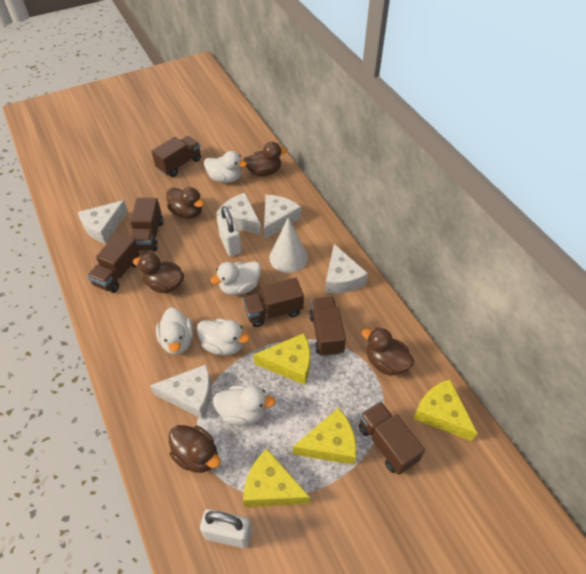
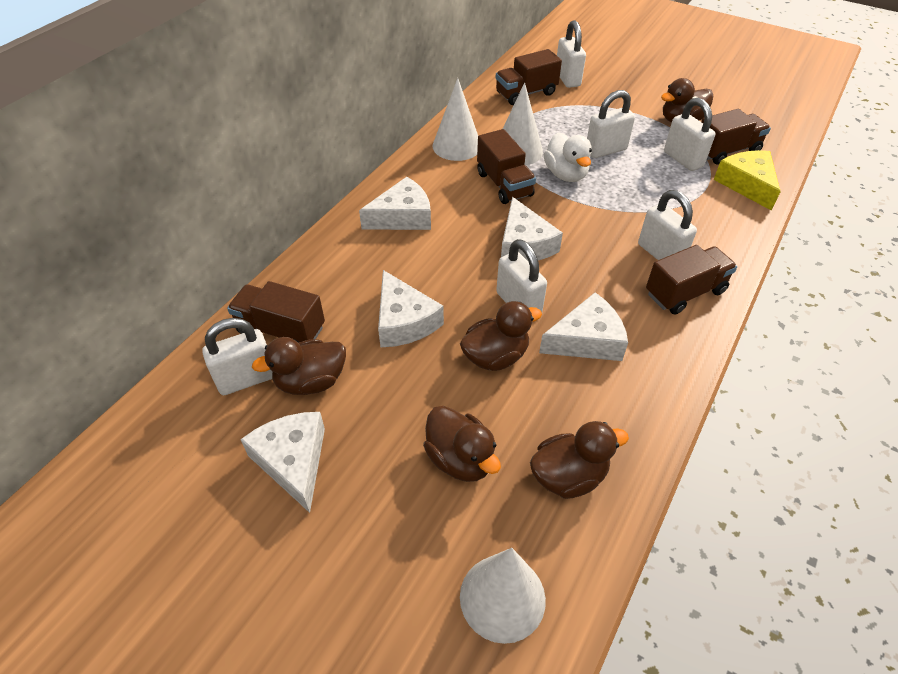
brown truck: [87,233,140,293] [130,198,163,251] [151,136,201,177] [243,278,304,327] [309,297,346,357] [358,401,425,475] = 6 -> [227,281,325,343] [477,129,536,204] [495,49,562,105] [646,245,737,315] [701,109,771,165] = 5
white cone: [269,218,308,273] = 1 -> [433,78,478,161] [460,548,546,644] [503,82,543,165] = 3
white duck: [156,307,193,355] [197,319,250,355] [204,151,247,183] [210,261,261,295] [213,386,276,426] = 5 -> [544,133,592,182] = 1
white padlock: [200,509,252,548] [217,206,242,256] = 2 -> [202,318,272,395] [496,239,547,312] [557,20,586,88] [587,90,635,158] [638,190,697,260] [664,98,716,171] = 6
yellow cheese: [243,449,310,507] [253,333,310,385] [293,408,356,465] [413,379,477,441] = 4 -> [714,150,781,211] = 1

